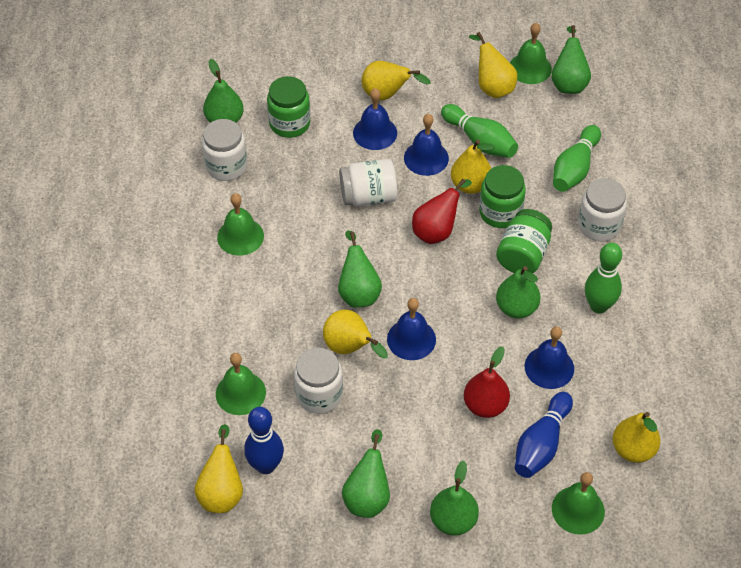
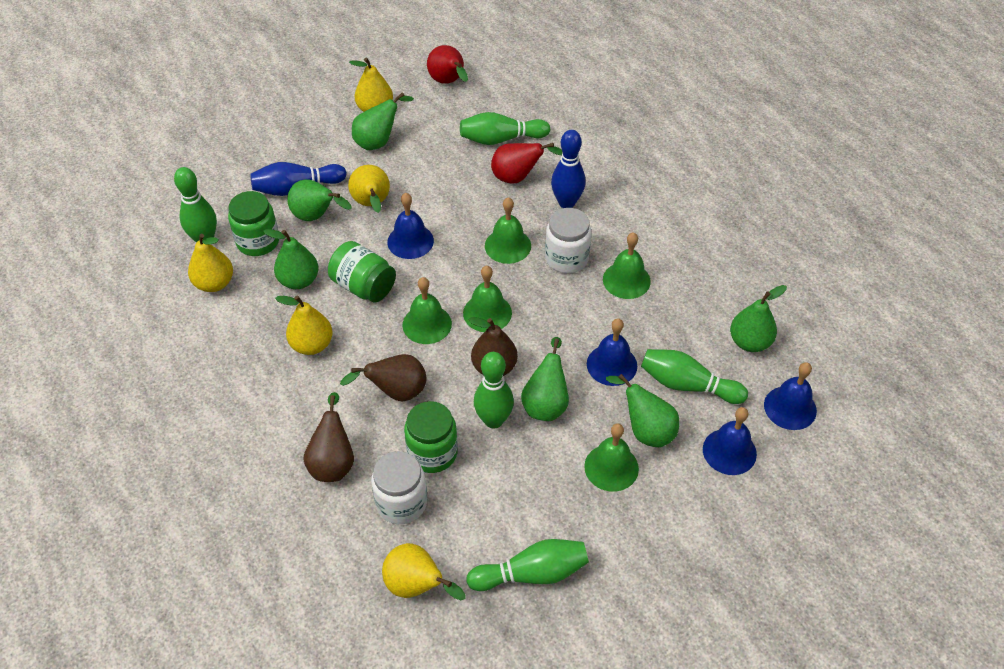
brown pear: none = 0 -> [303,392,354,482] [340,354,426,401] [468,317,518,376] = 3
green bell: [216,353,266,415] [217,193,264,256] [510,23,552,84] [552,472,605,535] = 4 -> [402,277,452,344] [463,266,512,332] [485,197,531,264] [584,423,639,492] [603,232,651,299] = 5
green bowling pin: [441,104,518,158] [553,125,601,192] [585,243,622,313] = 3 -> [174,167,217,243] [460,112,550,145] [466,539,589,591] [474,352,514,429] [641,349,748,404] = 5
white jar: [202,119,247,181] [294,348,343,414] [339,159,397,206] [578,178,627,242] = 4 -> [371,451,427,524] [545,208,592,273] = 2
yellow pear: [194,424,243,513] [323,309,388,359] [362,61,431,100] [451,140,495,194] [469,32,518,98] [612,412,660,463] = 6 -> [188,234,233,292] [275,296,333,355] [348,165,390,213] [349,57,393,112] [382,543,466,600] = 5

